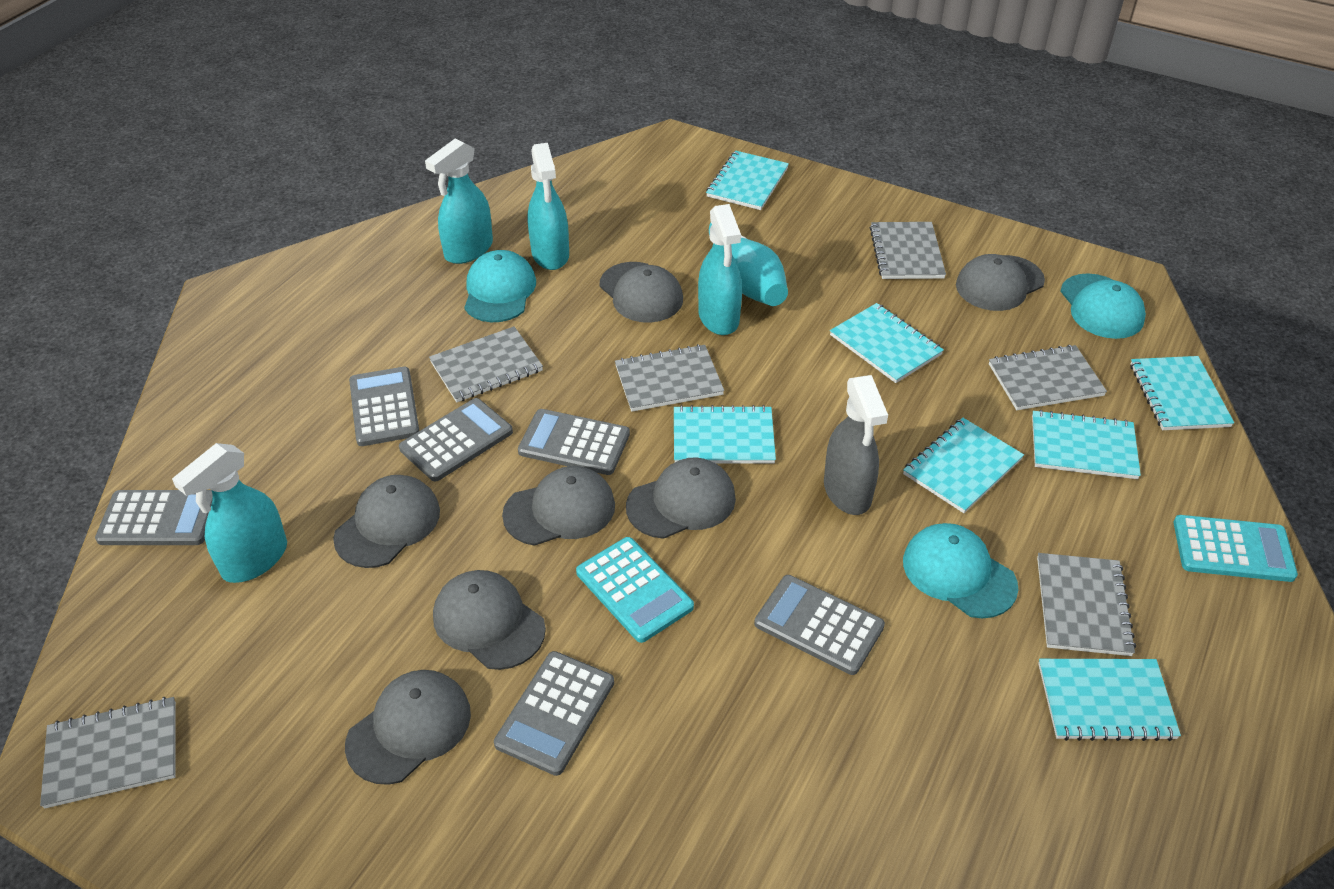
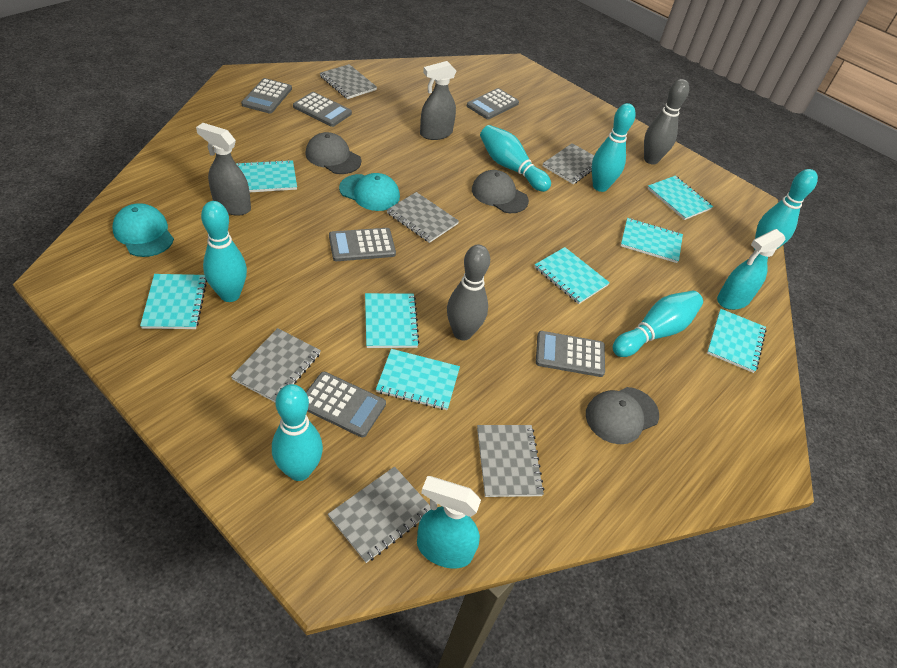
grey bowling pin: none = 0 -> [447,245,490,340] [644,79,689,165] = 2
grey cap: [333,475,440,568] [345,670,471,785] [433,570,546,670] [502,466,615,546] [600,262,683,323] [626,457,736,539] [956,254,1045,311] = 7 -> [305,132,361,174] [472,170,529,213] [586,387,659,444] = 3
grey spray bottle: [824,375,888,515] = 1 -> [196,123,251,216] [420,61,456,140] = 2
turquoise bowling pin: [709,223,788,306] = 1 -> [201,201,247,302] [272,384,323,481] [480,125,551,192] [592,103,636,192] [613,291,703,357] [754,169,818,250] = 6
turquoise calculator: [576,537,694,643] [1173,515,1298,582] = 2 -> none = 0
turquoise cap: [464,250,536,322] [903,523,1019,618] [1060,273,1146,339] = 3 -> [112,203,174,257] [339,173,400,211] = 2
turquoise notebook: [674,405,776,464] [706,151,789,210] [830,303,944,383] [903,418,1024,513] [1032,410,1141,479] [1038,659,1181,741] [1130,356,1234,430] = 7 -> [140,274,207,329] [236,160,297,192] [365,293,419,348] [376,349,460,410] [535,247,610,304] [621,218,683,263] [647,176,713,220] [707,309,767,373] = 8
turquoise spray bottle: [172,443,287,583] [425,138,493,264] [528,143,569,270] [698,204,742,335] = 4 -> [417,476,481,568] [717,229,786,310] = 2

